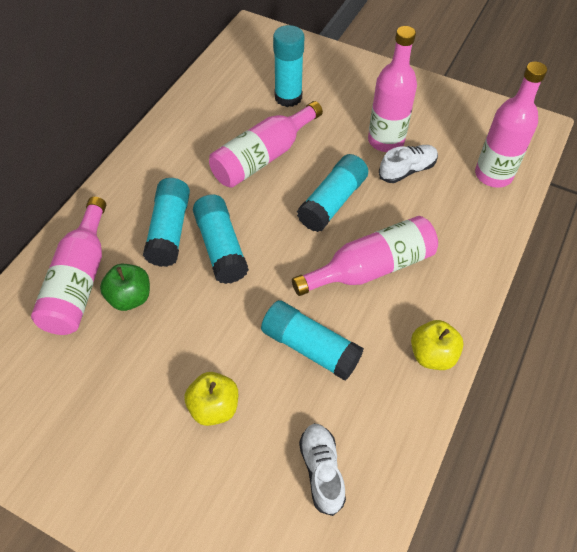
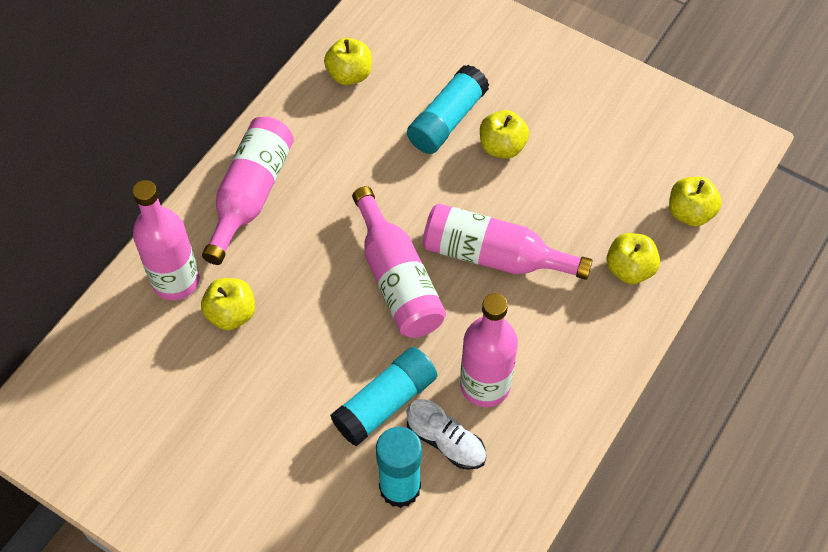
green apple: [100,264,150,311] = 1 -> none = 0
turquoise glue stick: [143,178,190,267] [193,194,249,284] [261,300,364,381] [273,25,305,107] [297,154,368,232] = 5 -> [330,347,437,446] [376,427,422,508] [407,65,489,154] = 3
white shoe: [299,423,346,516] [379,145,438,183] = 2 -> [407,399,486,470] = 1
yellow apple: [185,372,238,426] [411,320,464,370] = 2 -> [201,278,255,330] [324,38,372,85] [480,110,529,159] [606,233,660,284] [669,177,722,226] = 5

